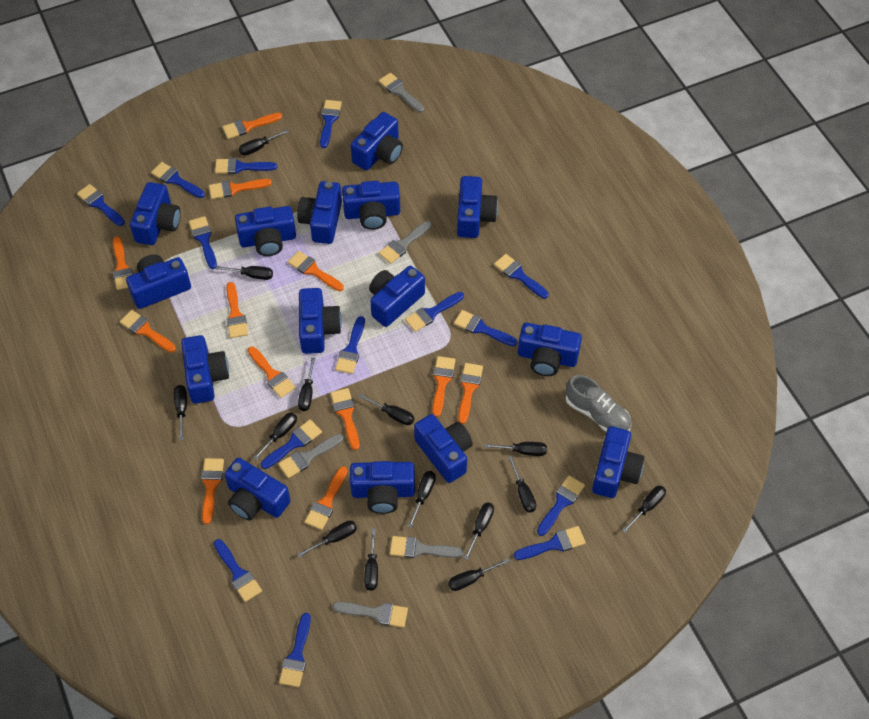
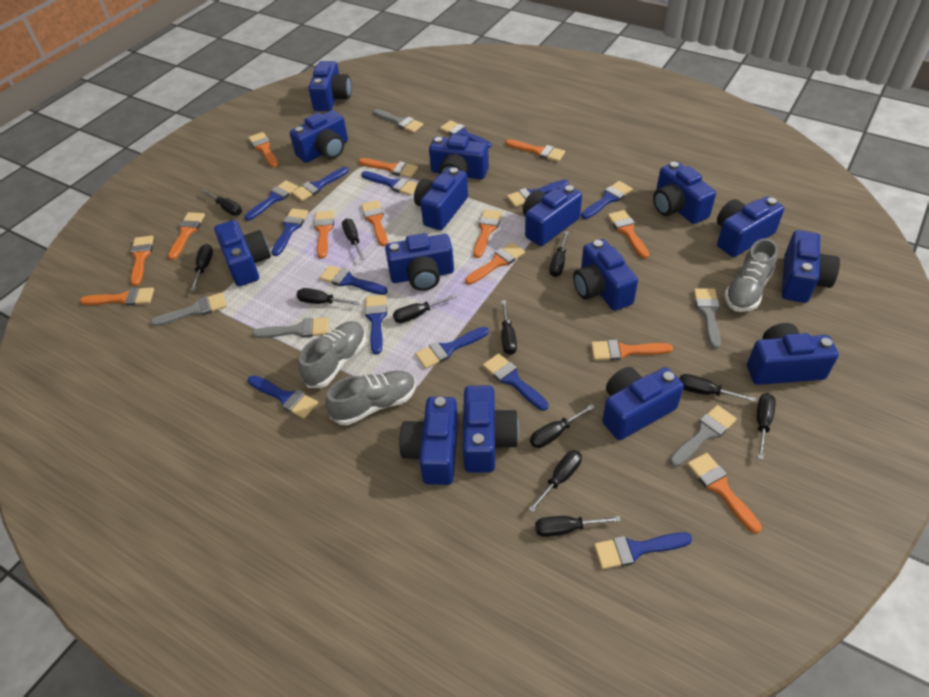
black screwdriver: [174,385,187,440] [216,266,273,280] [239,129,289,156] [253,413,297,460] [298,357,315,411] [298,521,357,557] [359,394,414,425] [364,528,378,591] [408,471,436,528] [448,558,509,591] [464,502,494,560] [484,442,547,456] [508,456,536,513] [622,486,666,533] = 14 -> [190,244,213,291] [202,189,242,216] [296,288,360,305] [342,218,365,260] [393,294,456,323] [501,300,517,355] [528,450,582,513] [530,404,595,448] [535,516,621,537] [549,231,569,277] [679,374,756,402] [757,393,776,460] = 12
blue brush: [77,184,125,226] [151,162,205,198] [189,216,217,269] [214,539,262,602] [215,158,277,174] [261,419,322,469] [279,613,311,687] [320,100,342,148] [335,316,365,374] [405,292,464,332] [454,310,517,346] [494,254,549,299] [514,526,586,560] [537,475,585,536] = 14 -> [244,180,298,221] [248,375,318,419] [272,208,309,256] [292,167,349,201] [320,265,388,295] [361,171,418,196] [365,295,387,355] [415,327,489,369] [440,120,491,148] [483,353,549,411] [507,180,569,207] [581,181,633,219] [594,532,692,569] = 13
grey shoe: [566,375,632,432] = 1 -> [299,321,366,388] [325,371,416,425] [724,238,778,312] = 3
orange brush: [113,236,133,290] [120,310,176,352] [201,458,224,524] [209,179,272,199] [222,113,282,139] [226,282,248,338] [248,346,295,398] [288,251,344,291] [305,466,347,530] [330,388,360,450] [432,356,456,417] [458,363,483,424] = 12 -> [80,287,154,306] [131,235,154,286] [168,212,205,260] [248,132,278,167] [314,210,334,259] [359,158,418,178] [361,200,388,246] [465,242,525,285] [473,209,502,258] [505,139,565,162] [591,339,673,360] [608,210,649,259] [687,453,762,534] = 13

